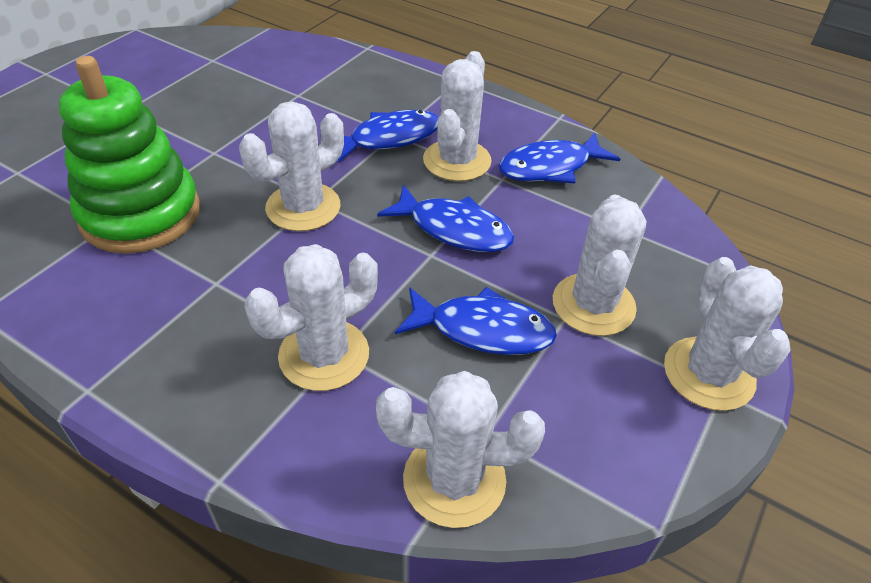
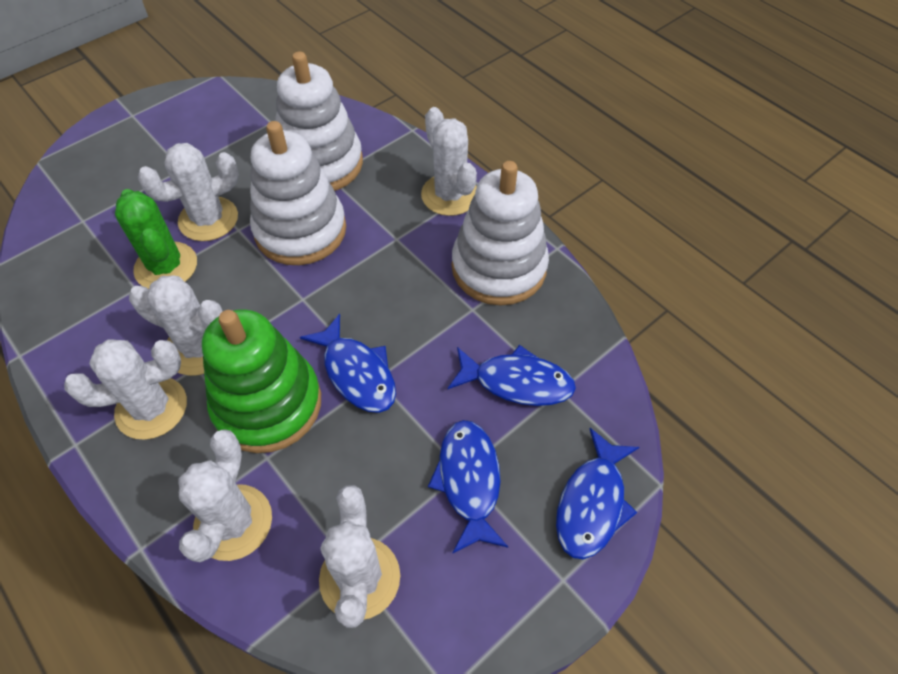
green cactus: none = 0 -> [115,189,197,289] = 1
white stacking toy: none = 0 -> [250,121,346,265] [275,52,363,191] [452,161,549,306] = 3

